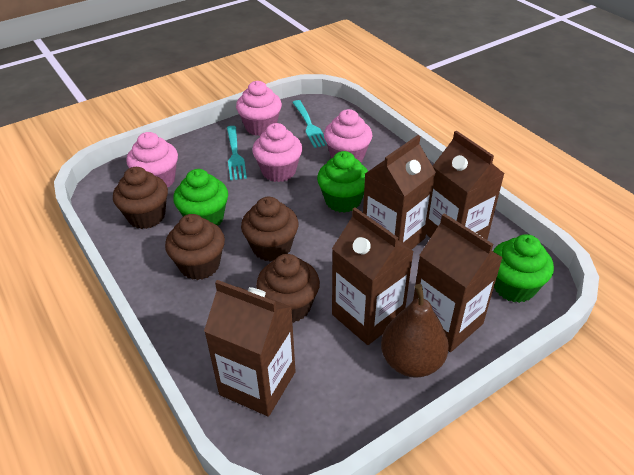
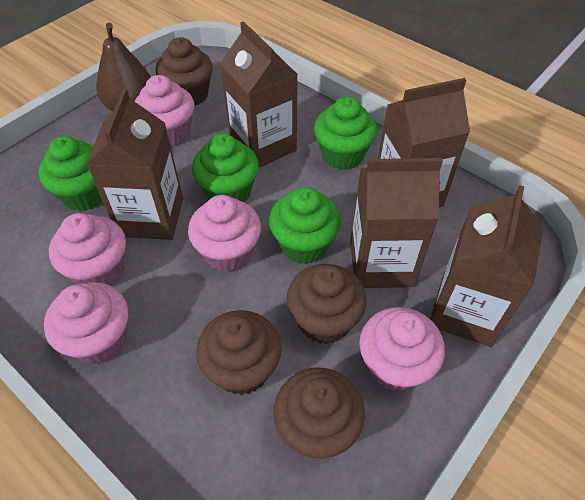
green cupcake: [173,169,228,226] [317,151,368,213] [493,234,554,303] = 3 -> [39,136,102,211] [192,134,259,202] [269,187,341,264] [314,97,377,170] = 4
pink cupcake: [126,132,178,187] [236,81,282,136] [252,123,302,182] [324,109,373,162] = 4 -> [44,282,128,364] [49,213,126,286] [134,75,195,147] [188,195,261,272] [359,307,445,392] = 5
turquoise fork: [227,126,247,180] [292,100,327,148] = 2 -> none = 0

